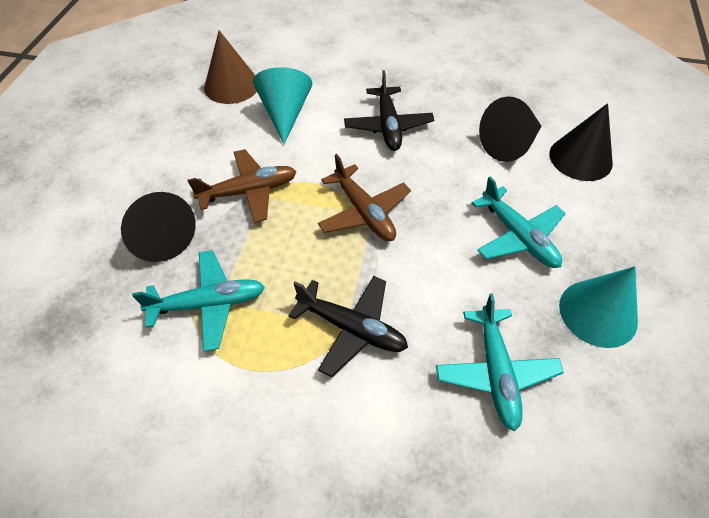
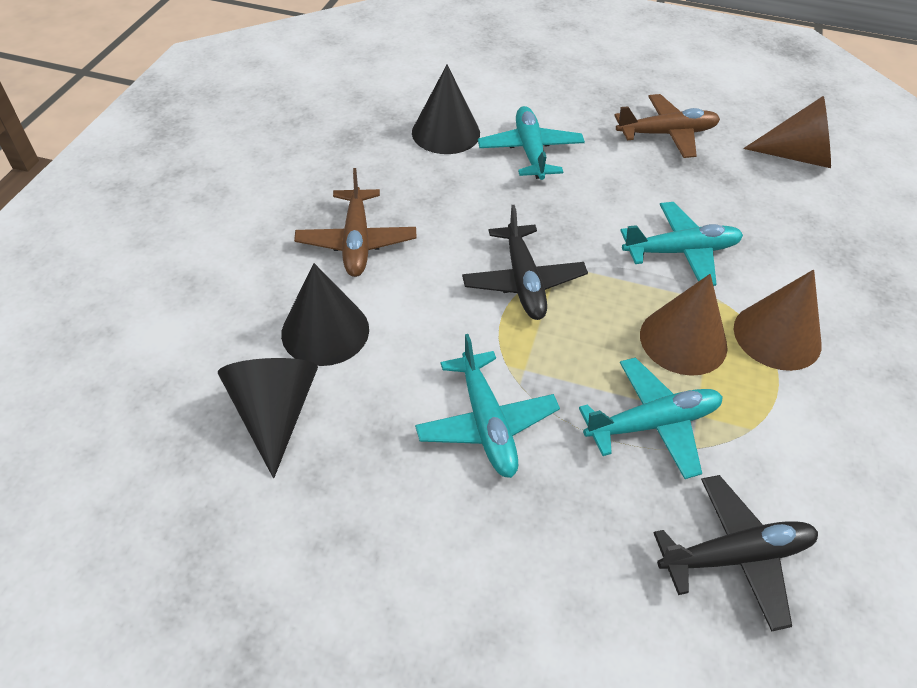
brown cone: [204,30,257,104] = 1 -> [640,274,728,376] [734,269,822,371] [744,96,831,168] = 3
turquoise cone: [253,67,312,144] [559,267,638,348] = 2 -> none = 0
turquoise plane: [132,250,265,352] [436,293,564,431] [471,177,566,268] = 3 -> [415,334,560,478] [478,106,585,180] [579,357,723,479] [620,202,743,286] = 4

